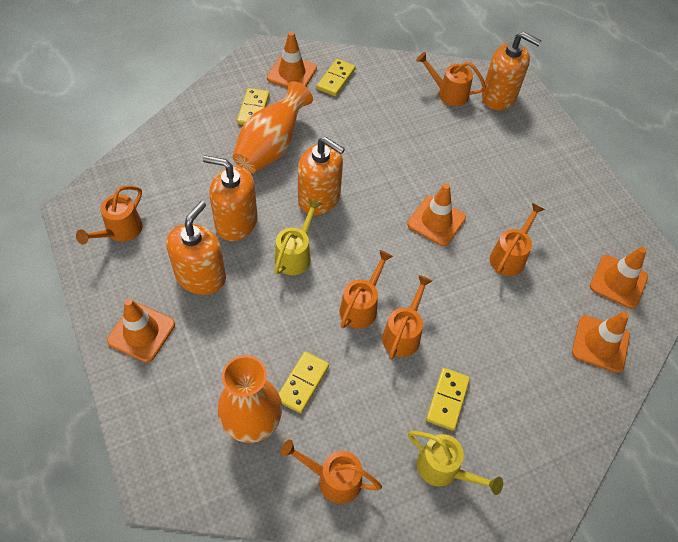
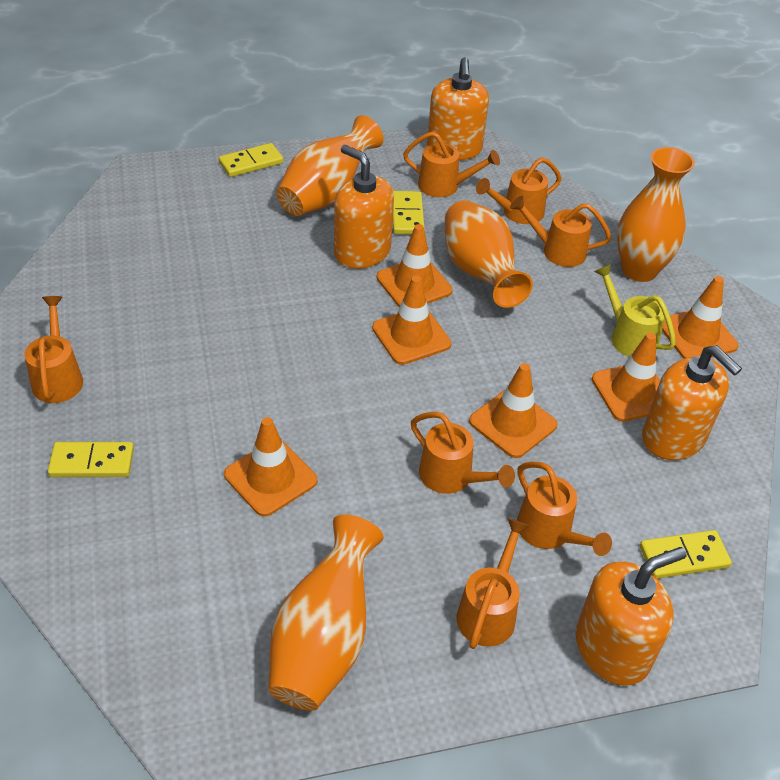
orange traffic cone: [107,298,175,363] [267,31,317,88] [407,183,466,246] [572,312,630,373] [590,247,648,309] = 5 -> [224,417,317,517] [372,276,451,365] [377,224,453,307] [469,363,558,458] [592,333,660,422] [662,276,738,359] = 6
orange vase: [217,355,282,443] [233,81,313,173] = 2 -> [268,515,384,711] [276,115,383,216] [445,200,533,308] [617,147,695,282] = 4
orange watering can: [76,185,143,245] [281,440,382,504] [340,250,393,328] [382,275,432,360] [416,52,486,106] [490,203,545,276] = 6 -> [25,296,83,403] [403,131,500,197] [411,412,515,494] [457,518,529,649] [476,157,561,224] [510,196,611,267] [517,461,612,556] = 7
yellow watering can: [274,199,322,275] [408,431,503,495] = 2 -> [594,264,676,357] = 1

